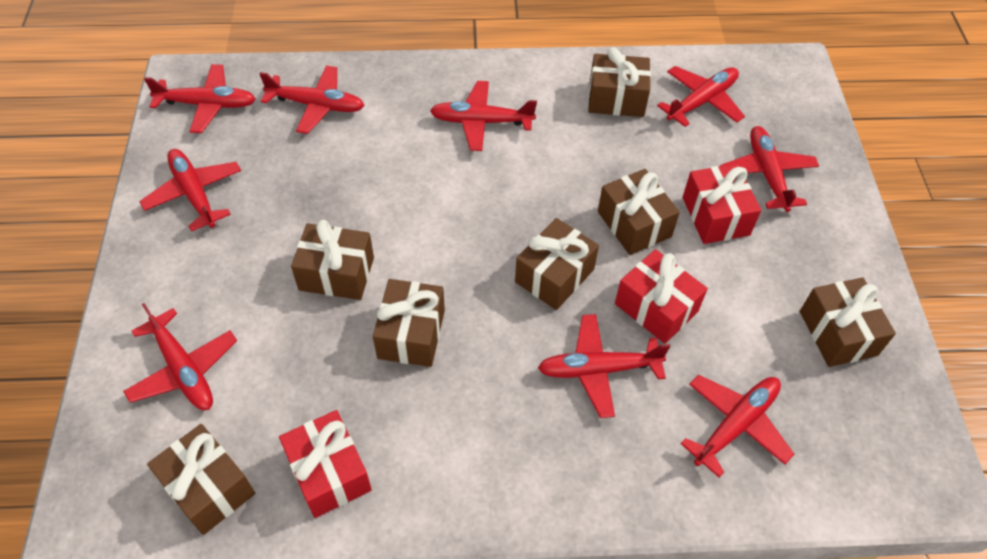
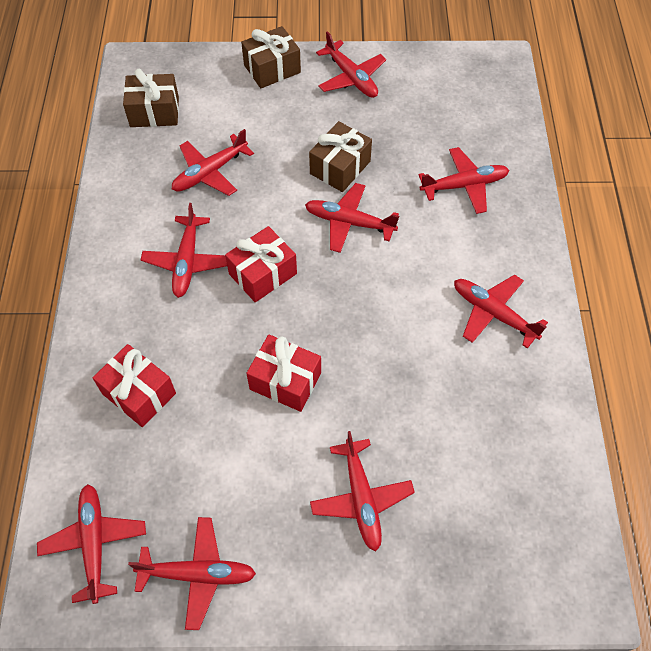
brown gift: [147,424,255,535] [291,220,374,300] [373,279,445,367] [515,218,599,310] [588,47,651,117] [598,169,680,255] [800,278,896,367] = 7 -> [123,69,179,127] [241,26,301,88] [309,121,372,192] = 3

